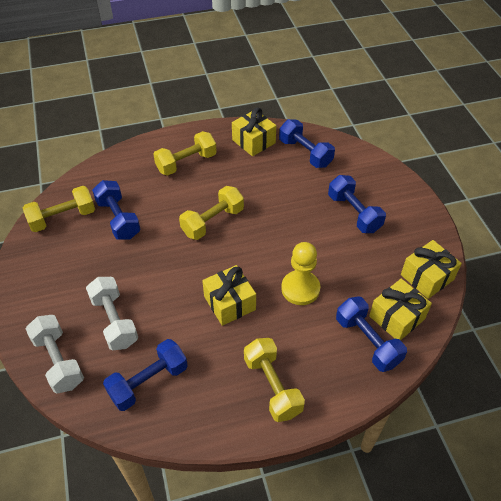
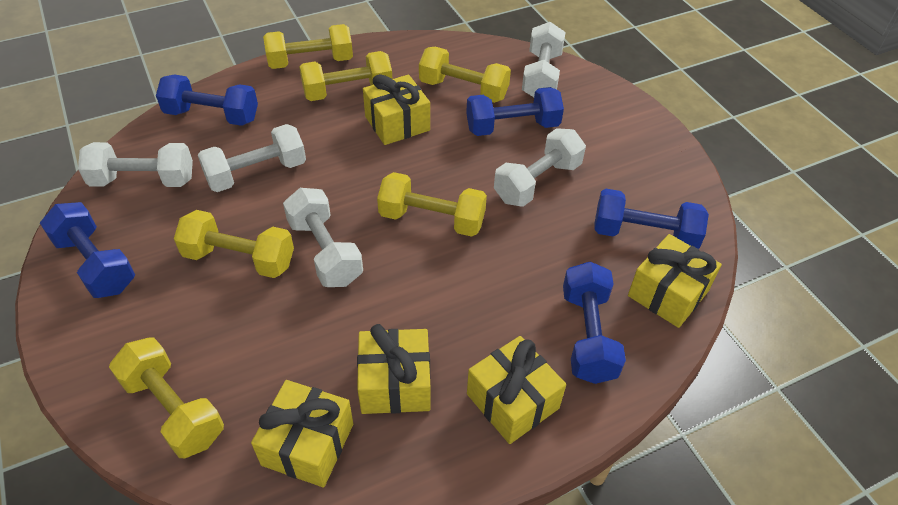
white dumbbell: [26,315,84,394] [86,277,138,350] = 2 -> [78,142,193,187] [198,124,306,192] [283,188,363,287] [494,128,586,207] [522,22,565,97] = 5
yellow dumbbell: [23,186,95,232] [153,131,217,176] [179,186,244,240] [244,338,305,422] = 4 -> [109,337,224,458] [174,210,294,278] [263,24,353,69] [299,51,392,101] [377,172,487,237] [419,47,511,103] = 6
yellow gift: [202,265,256,326] [232,108,276,156] [369,279,432,340] [401,240,462,299] = 4 -> [251,380,353,487] [357,324,430,414] [363,74,430,145] [467,336,566,444] [628,234,722,328] = 5
yellow pawn: [281,242,320,305] = 1 -> none = 0

